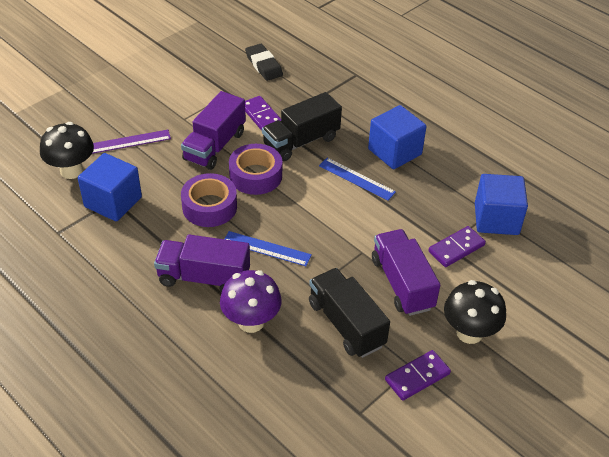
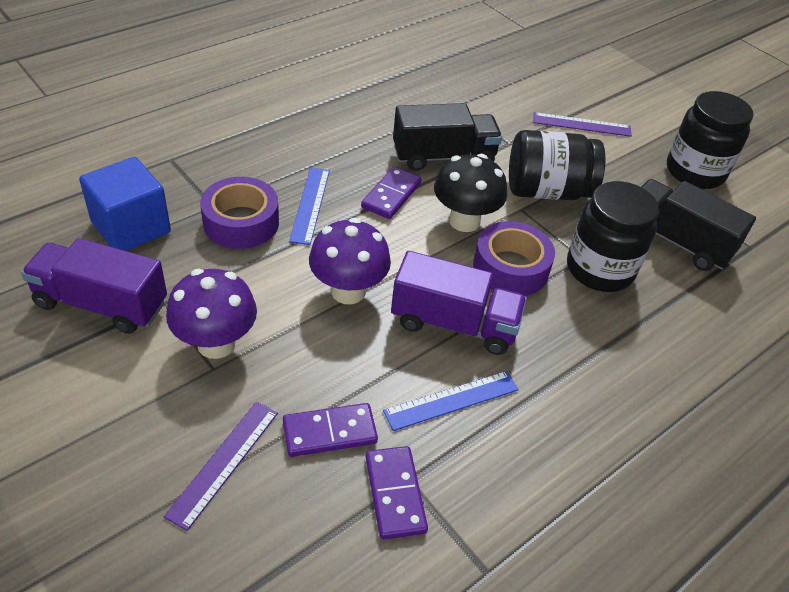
black eraser: [245,44,283,81] = 1 -> none = 0
black jar: none = 0 -> [509,130,605,200] [567,181,659,292] [667,91,753,189] = 3
black mushroom: [40,122,94,179] [444,280,506,344] = 2 -> [434,154,507,232] = 1
blue cube: [78,153,142,221] [368,105,427,169] [475,174,528,235] = 3 -> [79,157,171,251] = 1
purple mushroom: [220,270,282,333] = 1 -> [166,269,257,359] [309,218,391,304] = 2
purple ruler: [92,130,171,154] = 1 -> [164,402,278,531] [534,112,632,137] = 2
purple truck: [154,234,250,293] [181,91,246,170] [372,229,440,316] = 3 -> [21,238,167,334] [391,251,527,355] = 2

